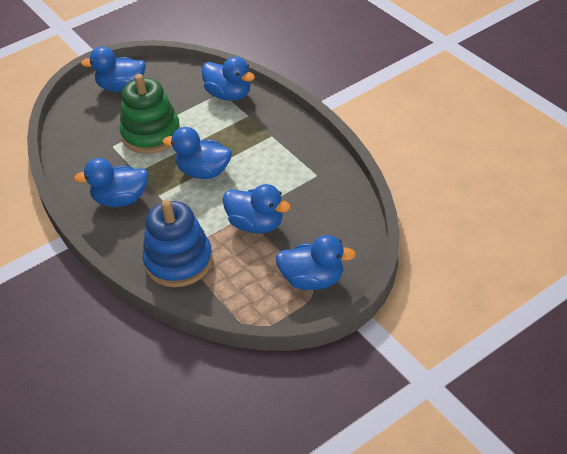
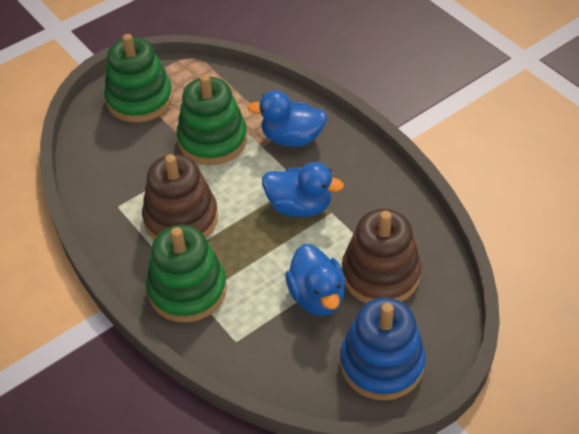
blue duck: [74,158,149,207] [81,46,146,92] [162,127,232,179] [202,57,255,101] [222,184,291,234] [275,235,356,290] = 6 -> [248,90,327,147] [262,162,344,217] [285,244,346,316] = 3
brown stacking toy: none = 0 -> [142,154,218,240] [342,209,421,303] = 2
green stacking toy: [120,74,180,154] = 1 -> [104,34,173,122] [146,225,227,323] [177,74,247,165] = 3

